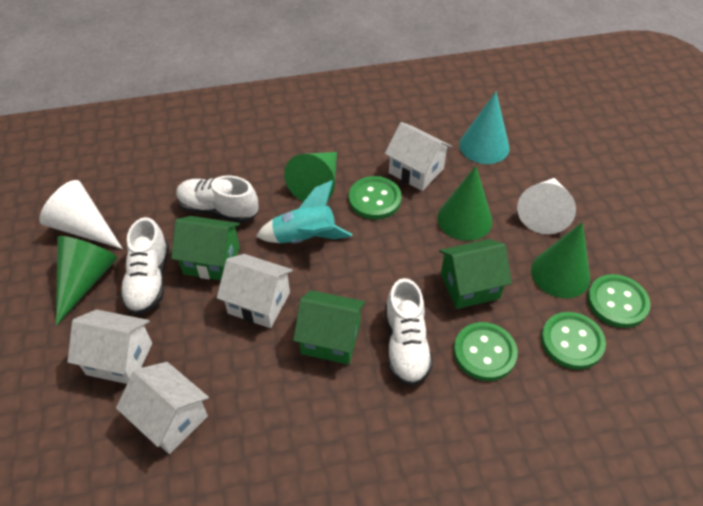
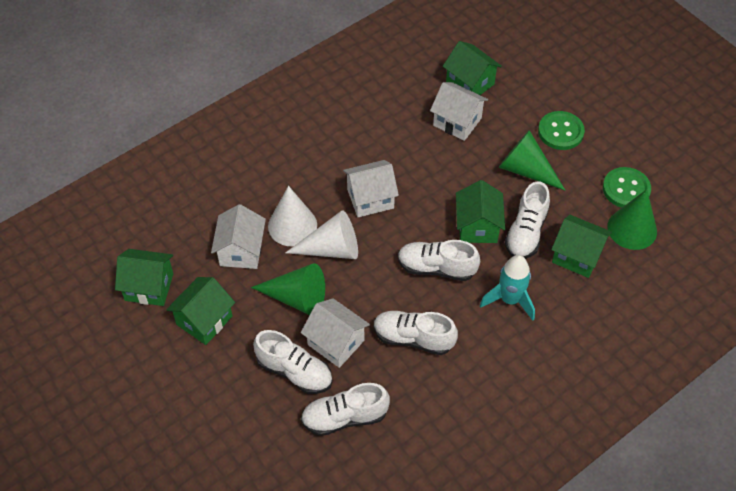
green button: [349,176,401,219] [454,322,518,381] [541,312,606,370] [587,274,650,328] = 4 -> [538,111,585,150] [603,167,651,208] = 2
green cone: [56,236,118,326] [284,152,337,202] [437,166,492,241] [531,222,590,298] = 4 -> [251,263,325,315] [499,130,565,190] [607,189,657,250] = 3
green house: [171,216,240,280] [293,290,365,365] [439,239,512,309] = 3 -> [115,249,173,306] [166,277,235,345] [443,41,502,95] [456,180,505,243] [551,215,612,278] = 5
turquoise cone: [459,92,510,164] = 1 -> none = 0
white shoe: [120,217,169,315] [176,176,259,223] [385,278,433,386] = 3 -> [253,330,332,394] [301,383,390,436] [374,311,458,355] [398,240,480,281] [505,181,550,259] = 5

